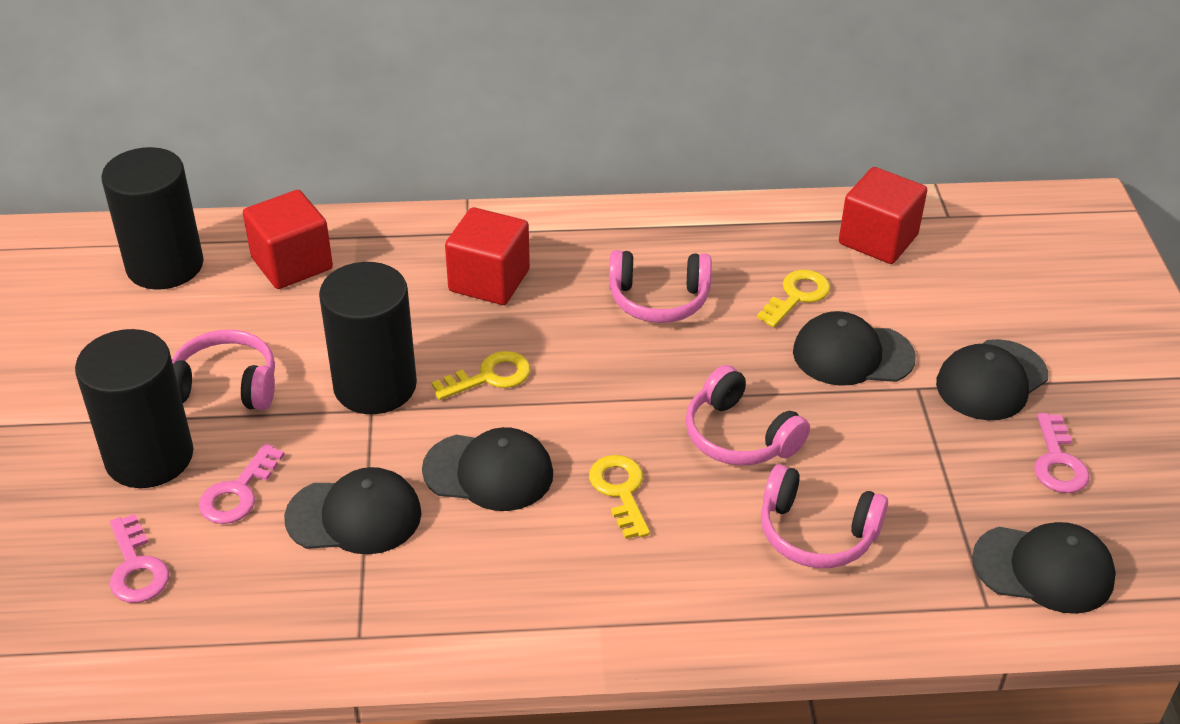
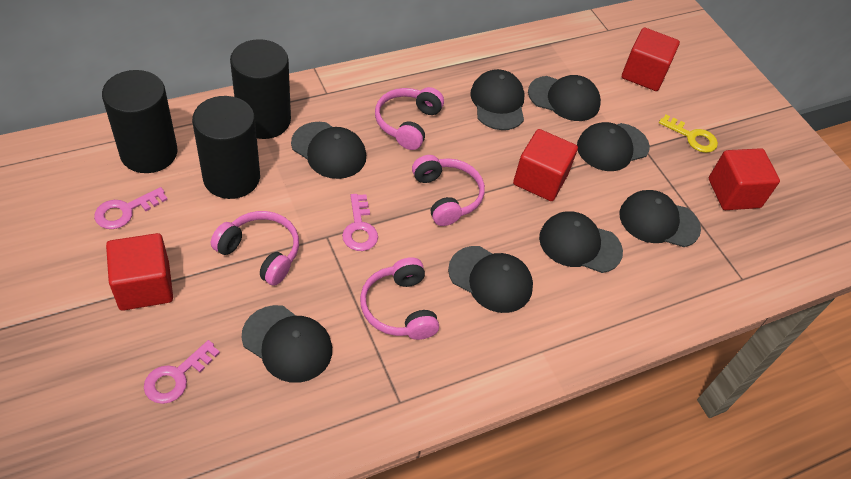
black cap: [284,467,421,555] [422,427,553,511] [793,311,916,386] [936,339,1048,420] [972,522,1116,614] = 5 -> [242,305,332,383] [291,122,366,179] [448,246,533,313] [470,69,524,130] [528,75,601,121] [539,211,623,273] [577,122,650,171] [619,190,701,247] = 8
red cube: [243,190,333,289] [445,207,530,305] [839,167,927,264] = 3 -> [106,233,173,311] [513,129,578,201] [622,28,680,91] [709,148,780,210] = 4
yellow key: [432,351,530,400] [589,455,650,539] [757,270,831,327] = 3 -> [659,115,718,153] = 1

